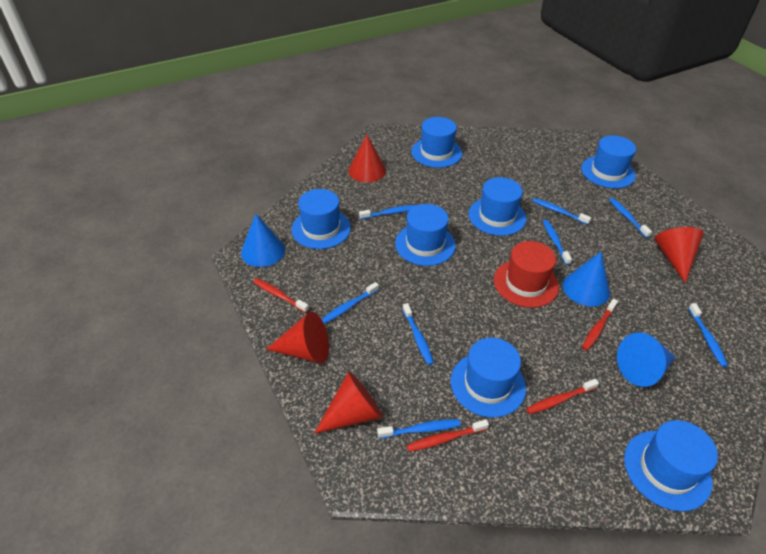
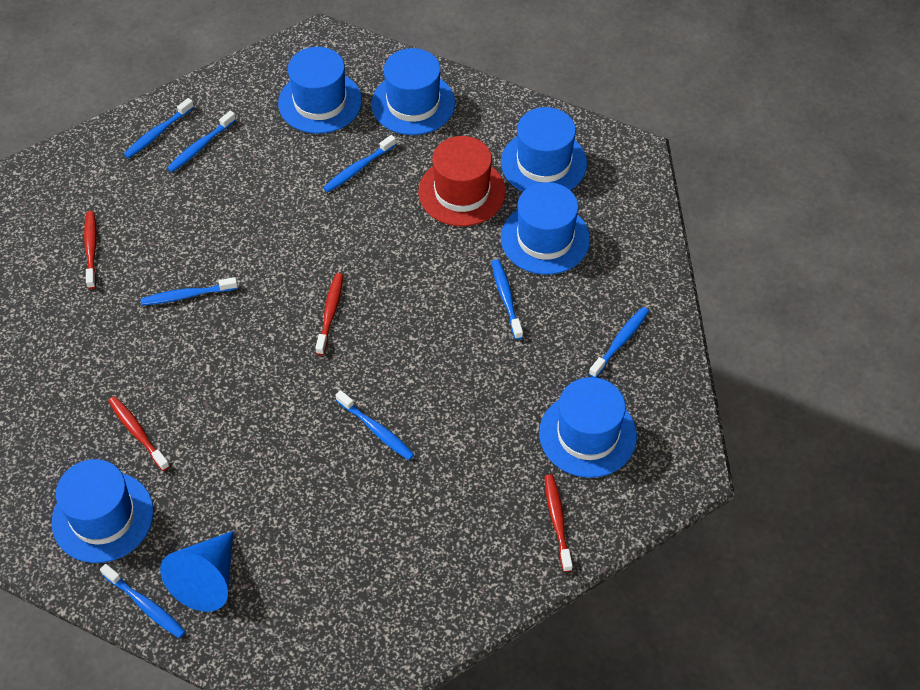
blue cone: [241,214,285,267] [563,252,610,307] [617,332,675,387] = 3 -> [160,531,234,612] = 1
blue hat: [291,189,351,249] [395,204,456,266] [411,117,462,168] [450,338,526,418] [468,177,527,236] [581,136,636,188] [624,420,718,511] = 7 -> [51,459,154,563] [278,47,362,134] [371,48,455,135] [501,107,587,192] [501,182,590,275] [539,377,637,478] = 6
red cone: [266,312,329,364] [314,371,383,434] [348,135,386,182] [654,227,704,283] = 4 -> none = 0

